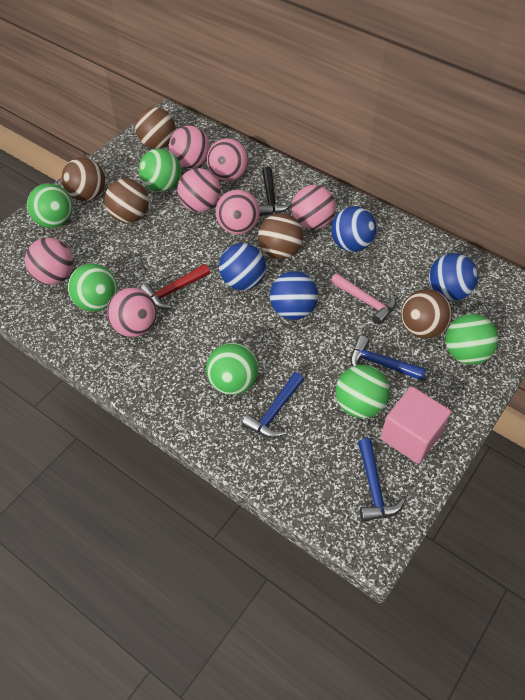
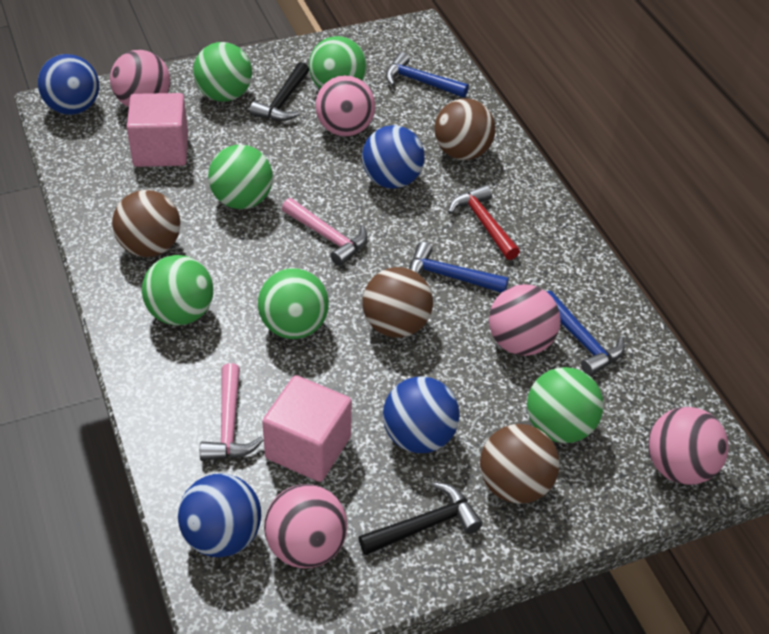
black hammer: [259,166,292,216] = 1 -> [250,62,309,121] [358,482,483,555] = 2
brown ball: [61,157,105,201] [105,178,149,223] [135,107,175,149] [258,213,303,259] [401,289,452,339] = 5 -> [112,190,180,257] [362,267,433,338] [434,98,495,160] [480,424,560,504] = 4
pink ball: [25,238,74,285] [107,288,157,337] [169,126,210,168] [177,168,221,212] [207,138,248,181] [216,189,260,234] [292,185,336,230] = 7 -> [110,50,171,107] [264,484,347,568] [315,75,375,136] [489,284,561,356] [648,407,729,485] = 5
pink cube: [380,386,451,464] = 1 -> [127,93,188,167] [262,375,352,482] = 2
pink hammer: [330,273,396,325] = 1 -> [200,363,263,461] [282,198,367,266] = 2

